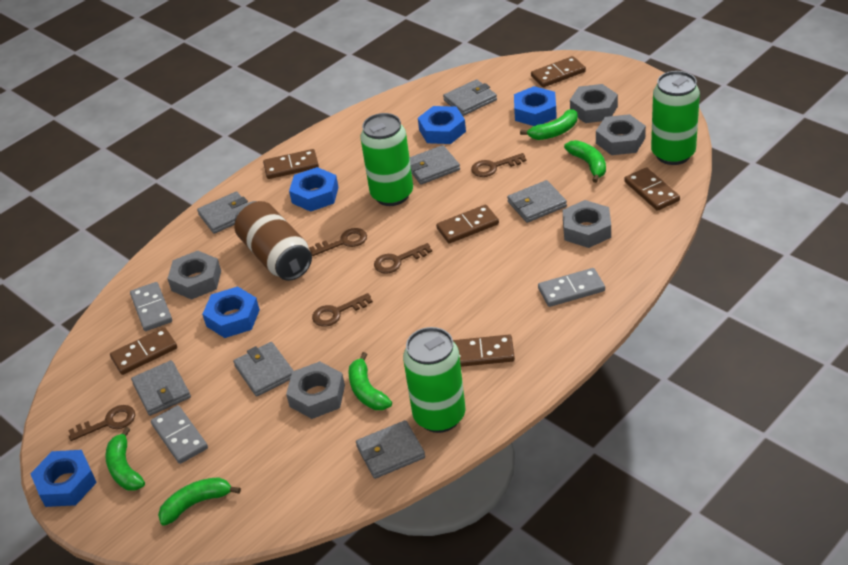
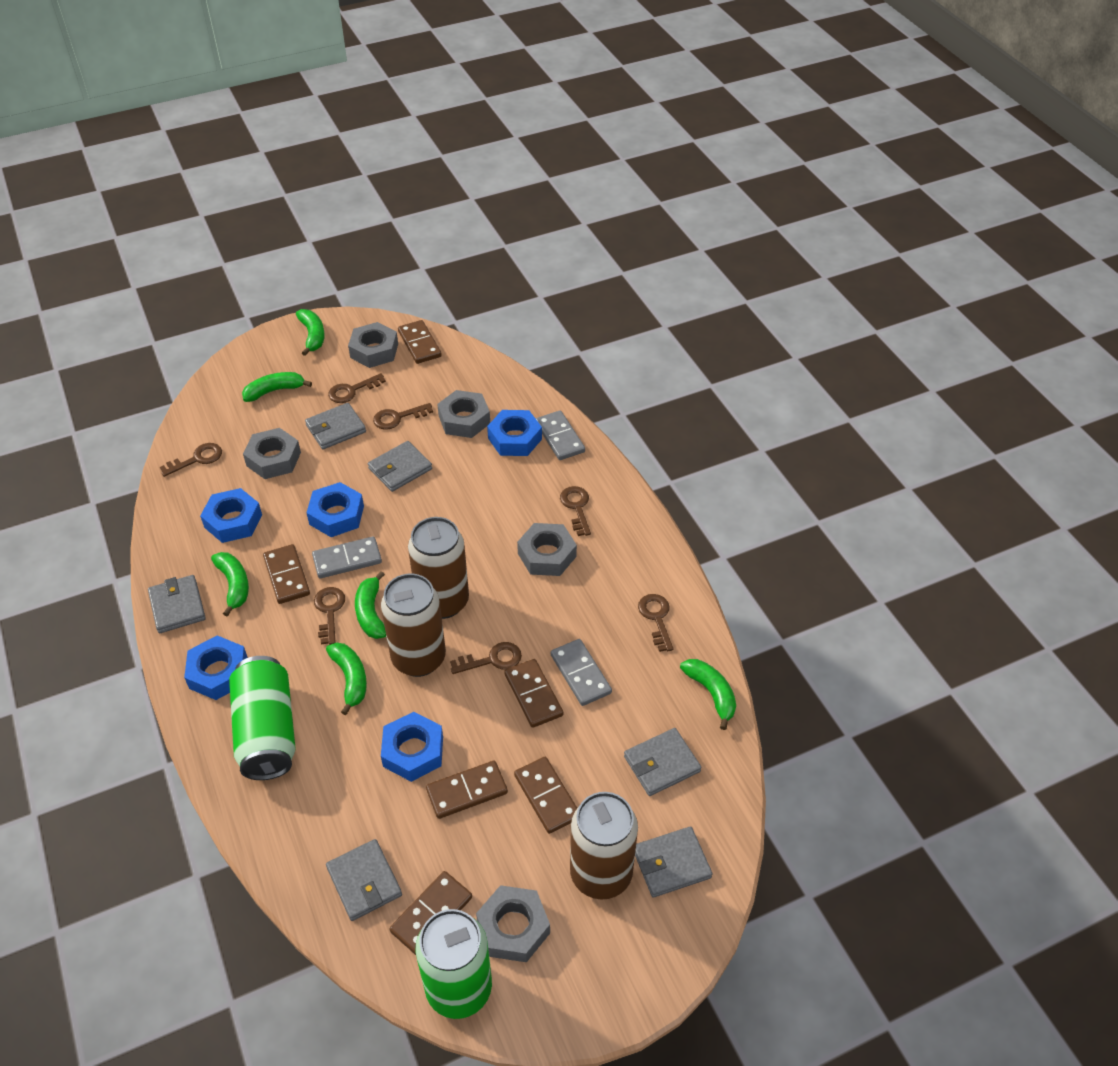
brown can: [234,201,312,281] = 1 -> [381,574,446,677] [408,517,469,619] [570,792,638,899] = 3
brown key: [68,405,135,441] [309,228,367,256] [312,293,373,327] [374,243,432,274] [471,153,527,177] = 5 -> [160,443,222,477] [314,587,345,645] [328,373,386,403] [373,403,433,430] [450,642,522,674] [560,486,591,536] [638,594,674,652] = 7
green banana: [105,427,145,491] [158,477,241,526] [348,352,392,410] [520,109,577,140] [564,140,606,183] = 5 -> [211,552,249,617] [242,372,312,402] [296,309,325,356] [326,643,367,715] [355,571,386,639] [680,659,736,730] = 6
green can: [360,113,413,206] [403,327,466,433] [651,71,700,165] = 3 -> [229,656,295,780] [416,909,492,1019] = 2
grey wallet: [131,360,191,416] [197,191,248,234] [233,342,294,397] [356,420,425,479] [409,145,460,185] [443,79,497,116] [507,180,567,223] = 7 -> [148,575,206,633] [305,403,366,449] [326,839,402,921] [368,441,432,492] [624,728,701,796] [635,826,713,898] = 6

